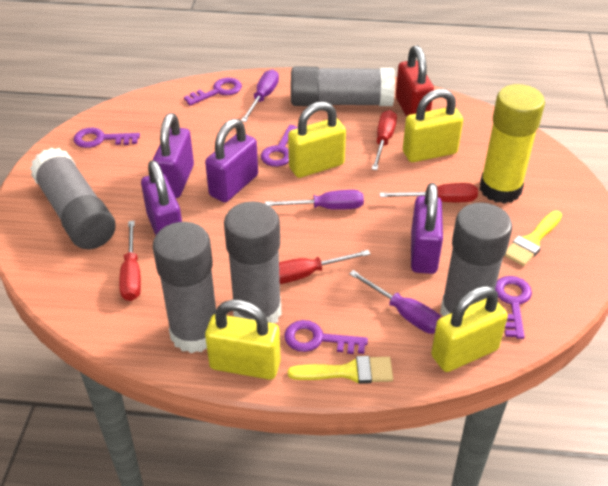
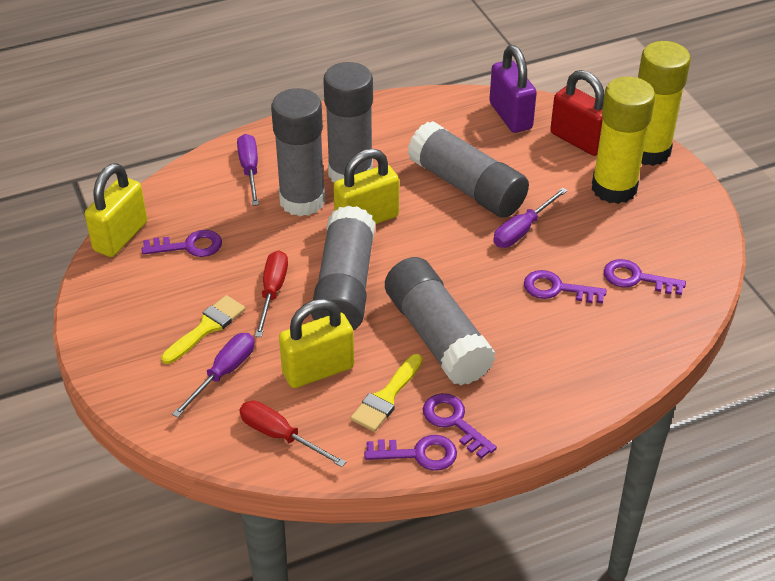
purple padlock: [141,160,182,236] [153,113,194,198] [205,119,258,202] [411,183,443,274] = 4 -> [489,45,537,133] = 1
red screwdriver: [119,221,141,301] [279,250,370,284] [372,110,397,170] [379,183,478,202] = 4 -> [239,400,346,467] [255,251,288,337] = 2
yellow glue stick: [480,84,545,204] = 1 -> [592,77,655,204] [638,41,691,166] = 2
yellow padlock: [205,299,281,380] [288,102,346,178] [403,89,463,162] [431,286,508,372] = 4 -> [85,163,147,257] [279,299,354,388] [333,149,399,224] = 3

